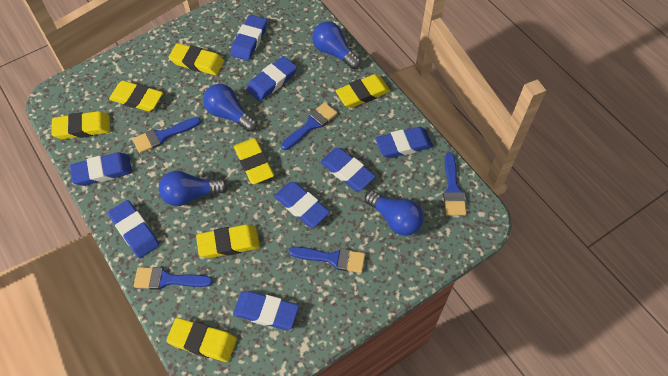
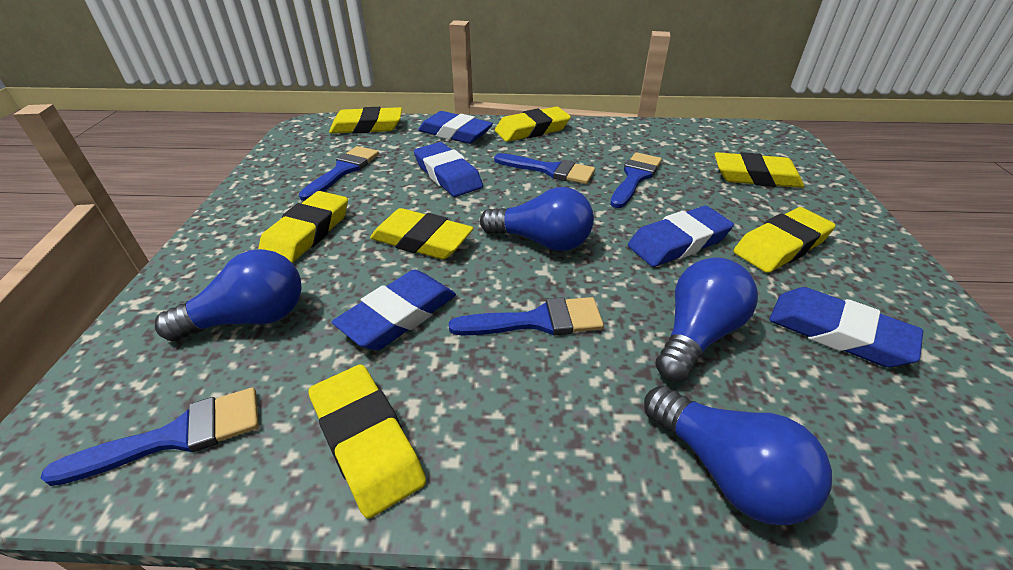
blue eraser: [70,152,132,186] [108,200,159,258] [230,15,267,61] [233,291,299,330] [246,56,297,101] [274,182,330,227] [320,148,376,191] [375,127,433,158] = 8 -> [332,270,456,350] [414,142,483,197] [418,111,493,144] [628,206,734,267] [769,287,923,367] = 5

